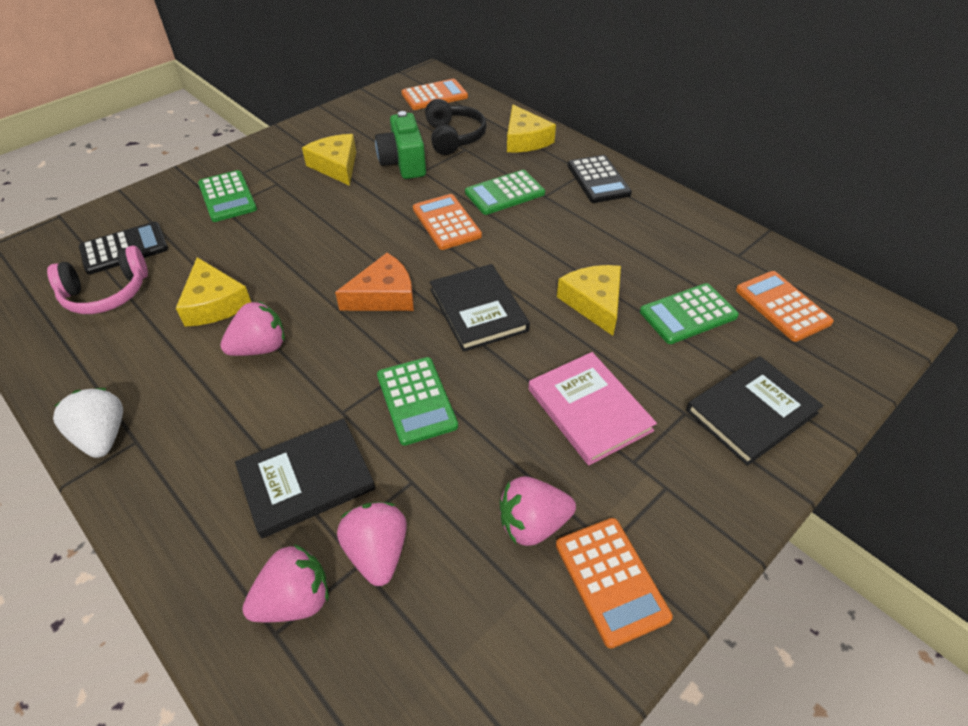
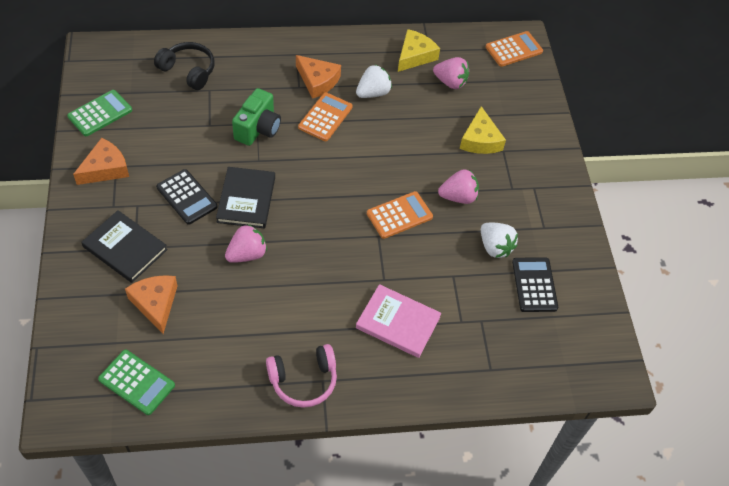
black book: [235,418,375,538] [430,264,530,352] [686,356,824,466] = 3 -> [81,210,168,283] [216,167,275,228] = 2
green calculator: [198,170,257,222] [377,357,458,446] [465,170,545,215] [640,283,739,344] = 4 -> [67,90,132,136] [98,350,175,415] = 2
orange calculator: [401,79,468,110] [413,194,482,250] [556,518,673,649] [736,271,834,342] = 4 -> [298,92,353,141] [367,191,433,239] [485,31,543,67] = 3
orange cheese: [335,253,414,311] = 1 -> [73,138,129,185] [125,275,178,334] [296,55,341,99] = 3
pink strawberry: [220,301,285,356] [242,544,329,622] [337,502,407,586] [500,476,576,546] = 4 -> [225,224,267,263] [433,57,469,89] [438,169,479,204] = 3
white strawberry: [53,388,123,458] = 1 -> [356,65,392,98] [481,223,518,258] = 2
yellow cheese: [176,257,251,327] [302,134,356,186] [507,105,556,152] [557,265,621,336] = 4 -> [398,29,440,72] [460,106,506,154] = 2

